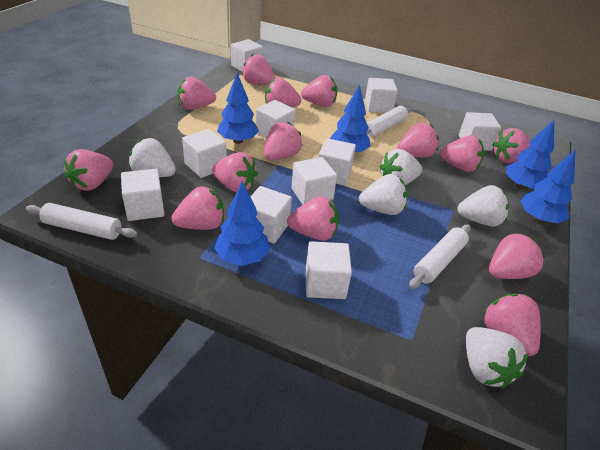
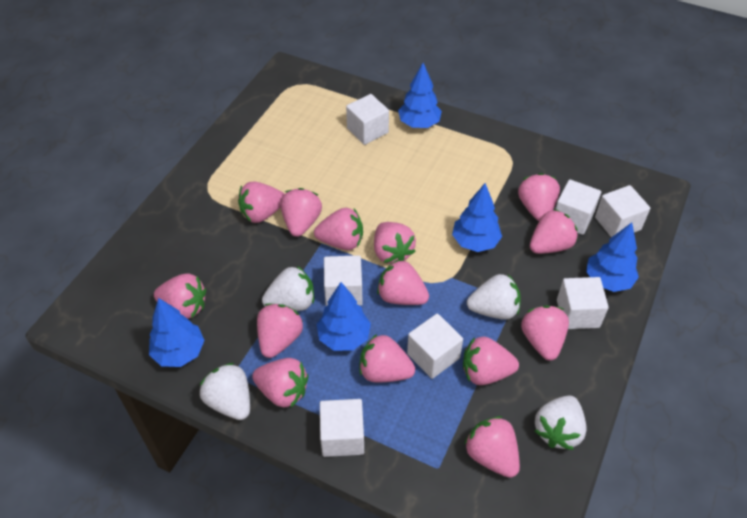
white cube: [121,169,165,221] [182,129,227,178] [231,39,263,72] [250,186,292,244] [256,100,296,139] [291,157,337,205] [306,241,352,299] [318,138,356,186] [365,78,398,113] [459,112,501,151] = 10 -> [320,399,364,457] [324,255,363,306] [346,94,389,145] [407,314,463,379] [555,179,601,235] [557,277,609,329] [595,185,650,237] = 7
white rolling pin: [26,203,137,240] [366,106,412,138] [409,224,471,289] = 3 -> none = 0
white strawberry: [129,138,176,177] [359,174,408,215] [380,149,422,185] [458,185,509,227] [466,327,529,389] = 5 -> [199,363,250,420] [262,266,314,311] [467,274,521,320] [535,395,587,450] = 4

